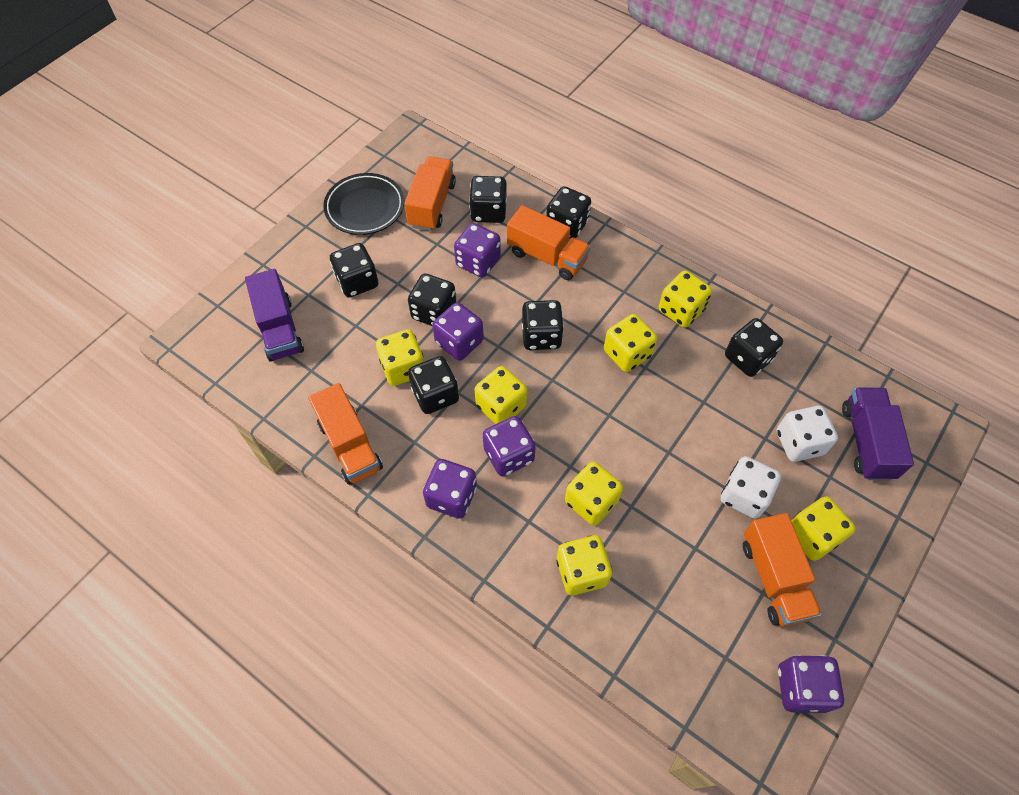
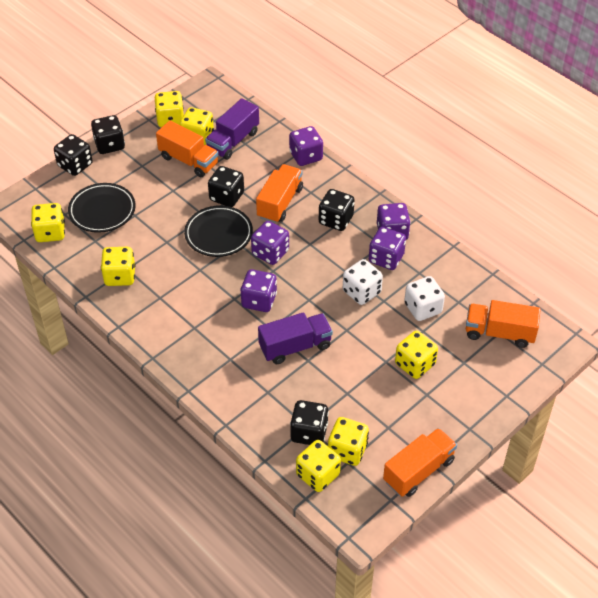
black dice: [330,243,378,298] [408,273,456,326] [408,356,459,414] [469,176,507,223] [522,300,564,350] [546,186,591,239] [725,318,783,377] = 7 -> [54,134,93,176] [91,115,125,154] [208,166,244,207] [290,400,329,445] [319,189,355,231] = 5
black plate: [323,173,404,235] = 1 -> [68,183,136,233] [184,205,253,257] = 2

